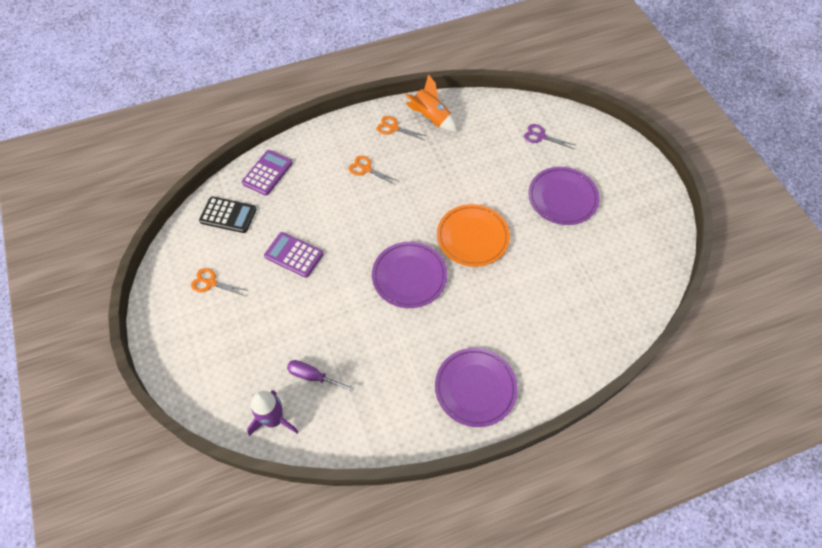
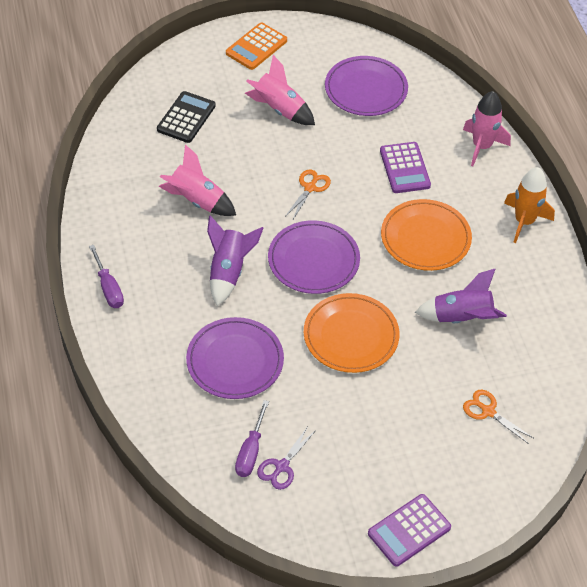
orange calculator: none = 0 -> [226,23,287,70] = 1
orange plate: [437,204,510,267] = 1 -> [304,293,399,373] [381,199,472,271] = 2
orange scissors: [191,268,249,296] [349,156,399,185] [377,116,426,140] = 3 -> [285,169,331,221] [463,390,533,444] = 2
pink rocket: none = 0 -> [159,144,236,216] [245,55,315,125] [463,91,511,166] = 3
purple rocket: [247,390,298,436] = 1 -> [207,215,263,306] [415,268,507,323] = 2
purple screwdriver: [287,360,355,392] = 1 -> [89,245,124,308] [235,400,269,477] = 2

